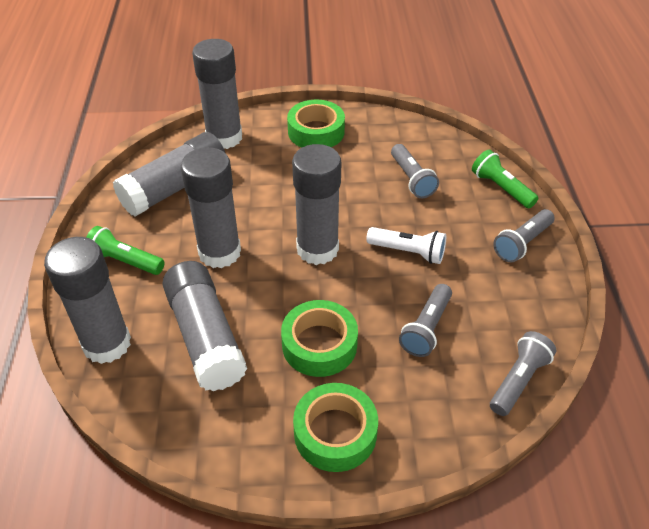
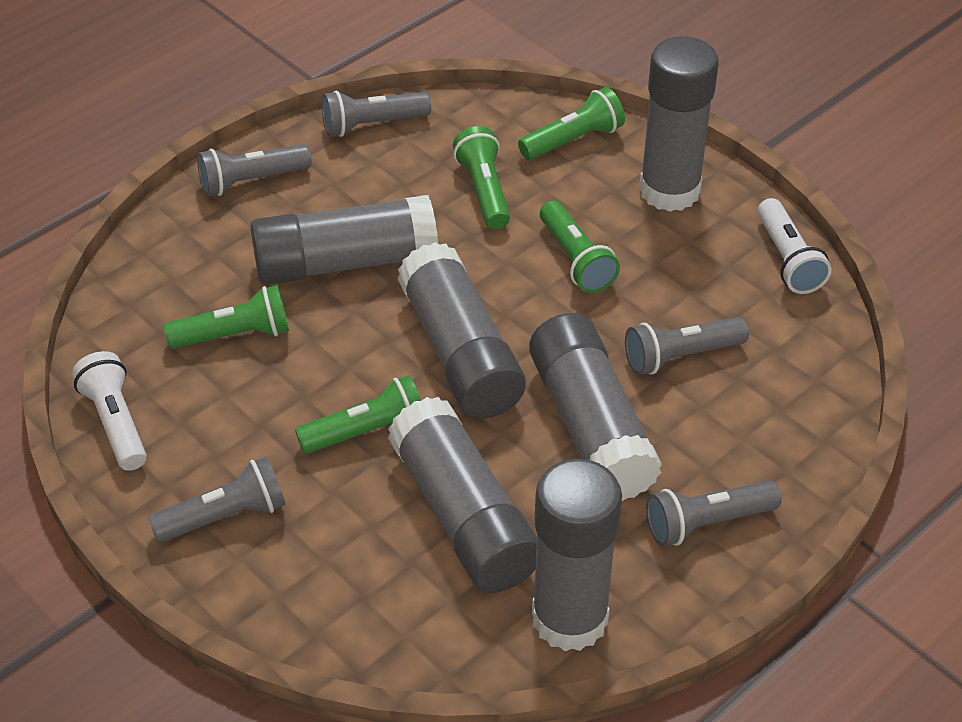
green flashlight: [86,226,165,275] [472,150,538,208] = 2 -> [164,285,289,349] [295,375,421,454] [453,126,510,229] [518,87,625,160] [540,201,620,293] = 5
green tape: [281,300,358,377] [287,100,345,148] [293,383,378,472] = 3 -> none = 0
grey flashlight: [391,144,439,198] [399,284,452,357] [490,331,557,416] [493,209,555,262] = 4 -> [148,457,286,543] [197,144,312,196] [322,90,431,137] [625,317,749,375] [646,481,782,546] = 5
white flashlight: [366,227,446,264] = 1 -> [72,351,147,471] [757,198,832,294] = 2

